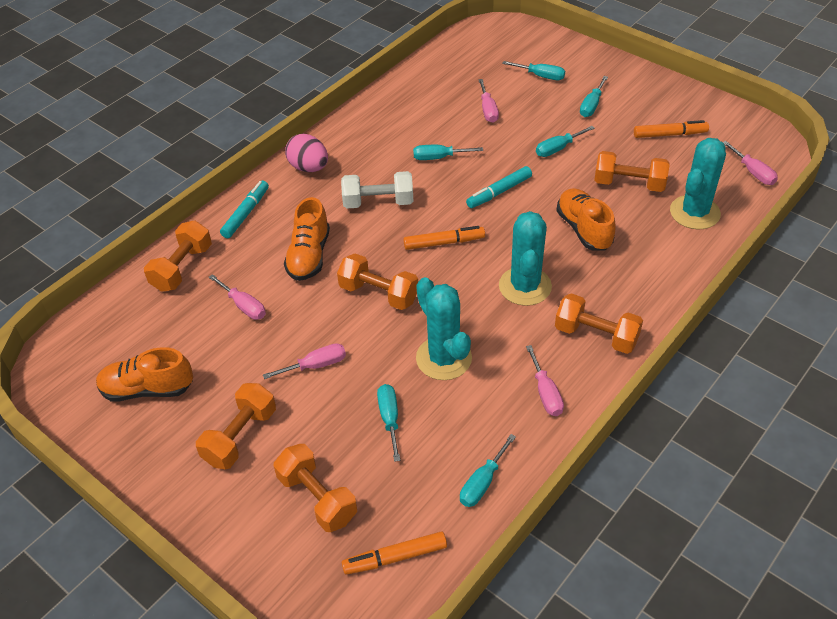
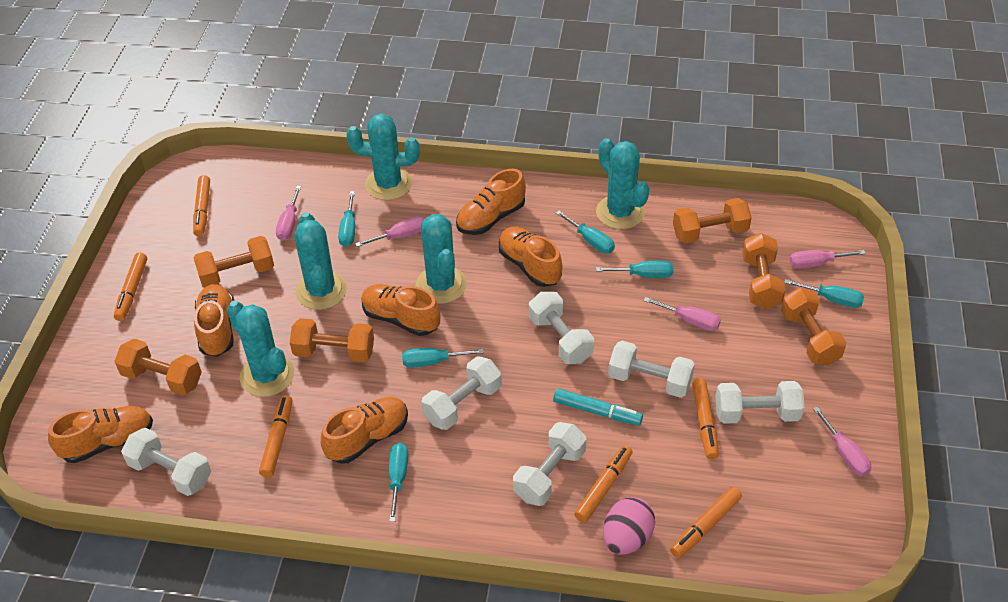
orange marker: [342,532,447,575] [403,226,485,250] [634,120,709,138] = 3 -> [114,253,147,321] [193,175,210,237] [259,395,293,478] [574,445,633,523] [670,487,742,558] [692,378,719,459] = 6
orange shoe: [96,347,193,401] [284,197,330,281] [556,188,616,251] = 3 -> [48,406,153,463] [194,284,234,357] [321,397,408,464] [361,284,440,336] [456,169,526,235] [499,227,562,287] = 6
turquoise cactus: [416,277,472,380] [499,211,552,306] [670,138,726,230] = 3 -> [227,301,294,397] [294,212,347,310] [347,113,420,200] [416,214,467,304] [596,138,649,229] = 5
turquoise marker: [220,180,269,238] [466,166,532,208] = 2 -> [553,388,643,425] = 1
white dumbbell: [341,171,414,209] = 1 -> [121,428,211,496] [421,356,502,430] [513,422,586,506] [529,292,594,364] [608,341,695,398] [715,381,805,424] = 6

